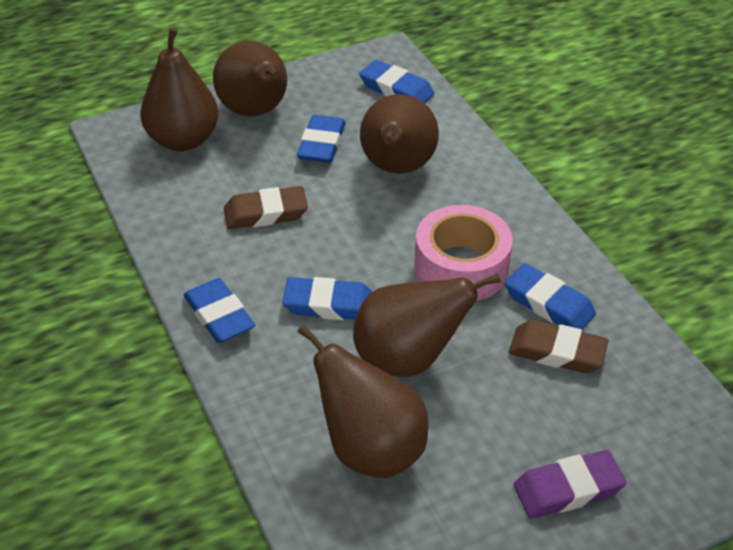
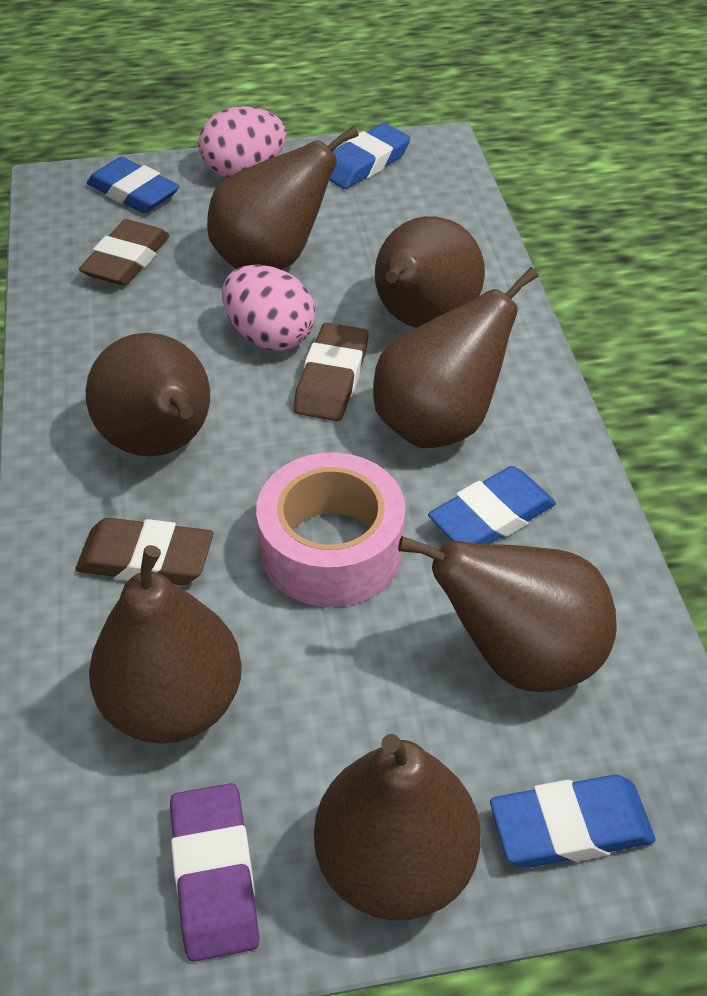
blue eraser: [184,278,255,343] [282,277,372,320] [297,115,346,163] [359,60,434,103] [504,263,596,330] = 5 -> [87,157,180,213] [329,123,411,189] [428,466,556,544] [490,775,655,868] = 4
brown eraser: [224,186,308,229] [509,320,609,373] = 2 -> [76,518,213,585] [79,219,170,286] [294,323,369,421] = 3
brown pear: [140,28,218,151] [213,41,287,117] [297,324,428,478] [353,273,501,377] [360,94,439,174] = 5 -> [86,333,210,456] [89,545,242,744] [207,126,359,270] [314,734,481,920] [373,267,538,448] [375,216,485,328] [398,536,617,692] = 7
pink egg: none = 0 -> [198,106,286,177] [222,265,315,351] = 2

